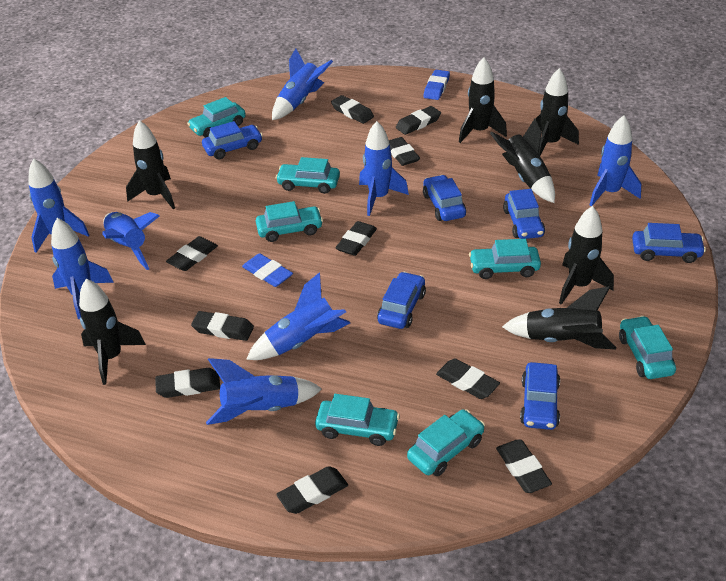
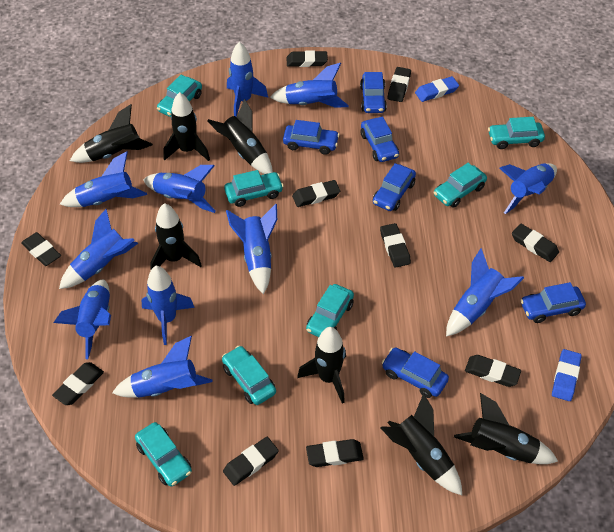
blue rocket: [28,159,89,253] [51,218,114,319] [102,212,159,270] [206,358,322,425] [246,272,350,360] [272,49,333,120] [359,121,409,216] [589,115,641,206] = 8 -> [54,280,111,359] [59,209,138,289] [60,151,147,207] [112,336,213,398] [141,266,195,345] [143,165,216,213] [226,204,277,294] [227,42,268,117] [270,63,349,108] [446,248,524,337] [499,163,557,214] = 11

